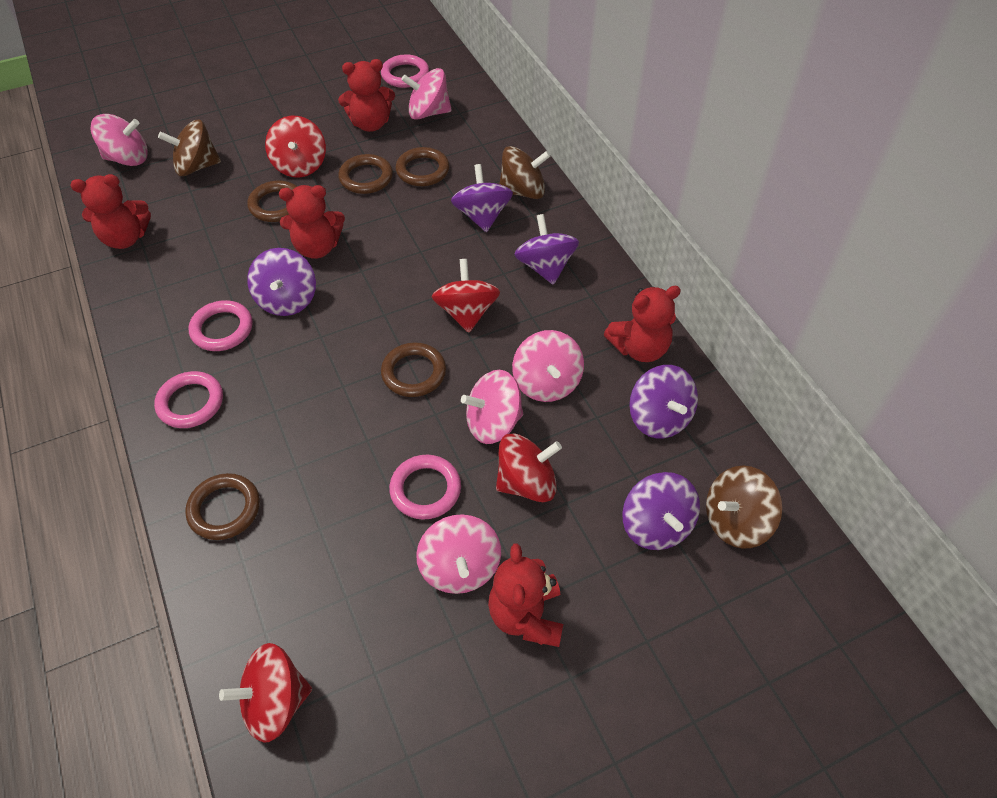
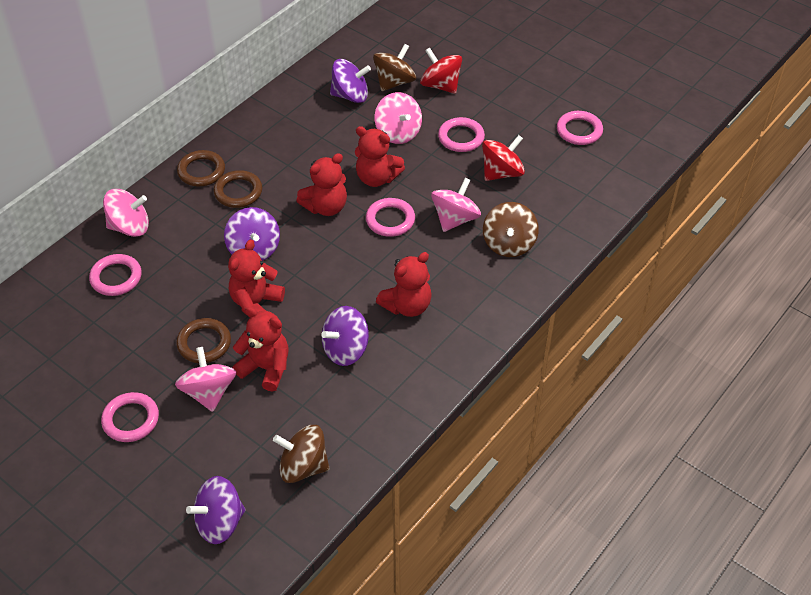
brown ring: [185,473,260,540] [247,181,298,222] [338,154,393,194] [381,342,446,397] [396,147,449,186] = 5 -> [176,318,231,363] [177,150,225,187] [214,170,262,208] = 3
pink ring: [154,371,223,428] [188,300,253,351] [381,54,429,88] [389,455,461,520] = 4 -> [89,254,142,296] [101,392,159,442] [366,198,415,237] [438,117,485,152] [557,111,603,145] = 5
pink spinning top: [90,114,148,166] [401,68,452,120] [416,514,501,594] [461,370,523,444] [512,330,584,402] = 5 -> [103,189,149,237] [175,347,236,412] [375,92,422,144] [431,178,481,232] = 4
purple spinning top: [247,248,316,316] [451,164,513,232] [514,214,579,285] [622,472,700,550] [629,365,698,438] = 5 -> [186,476,246,544] [224,207,280,261] [321,306,369,366] [330,59,371,103] = 4
red spinning top: [219,643,312,743] [265,116,326,177] [432,259,500,333] [496,433,562,502] = 4 -> [420,48,462,94] [482,135,525,181] = 2

